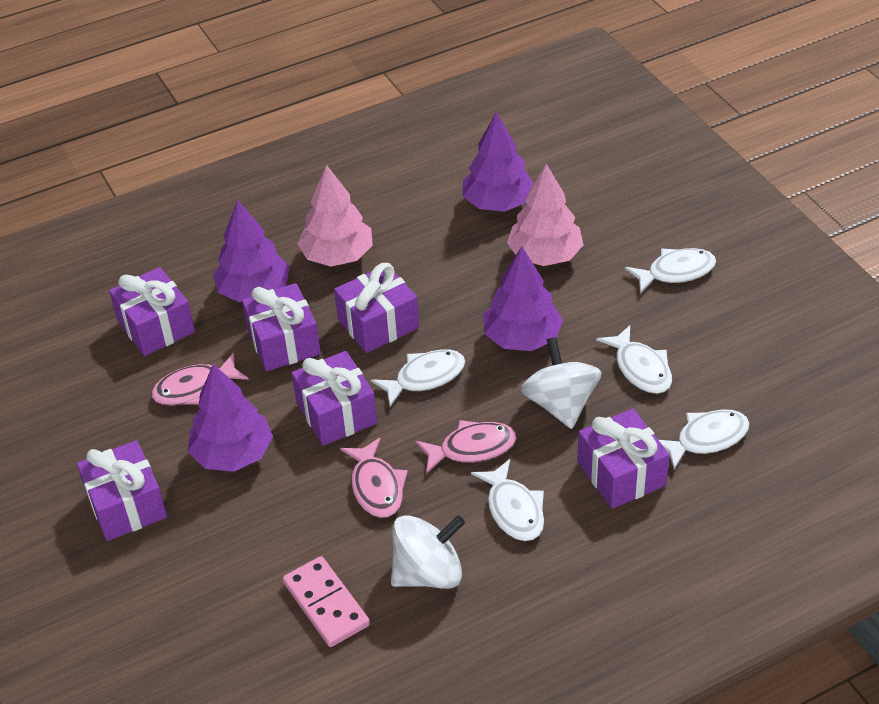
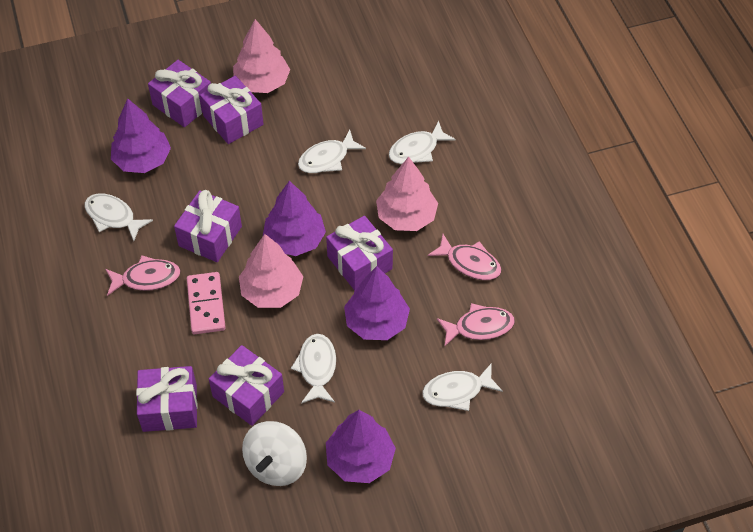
pink tree: [297,165,373,267] [507,164,584,266] = 2 -> [233,19,290,93] [239,234,303,308] [376,157,438,231] = 3
white spinning top: [391,515,465,589] [521,337,602,429] = 2 -> [242,421,307,486] = 1

